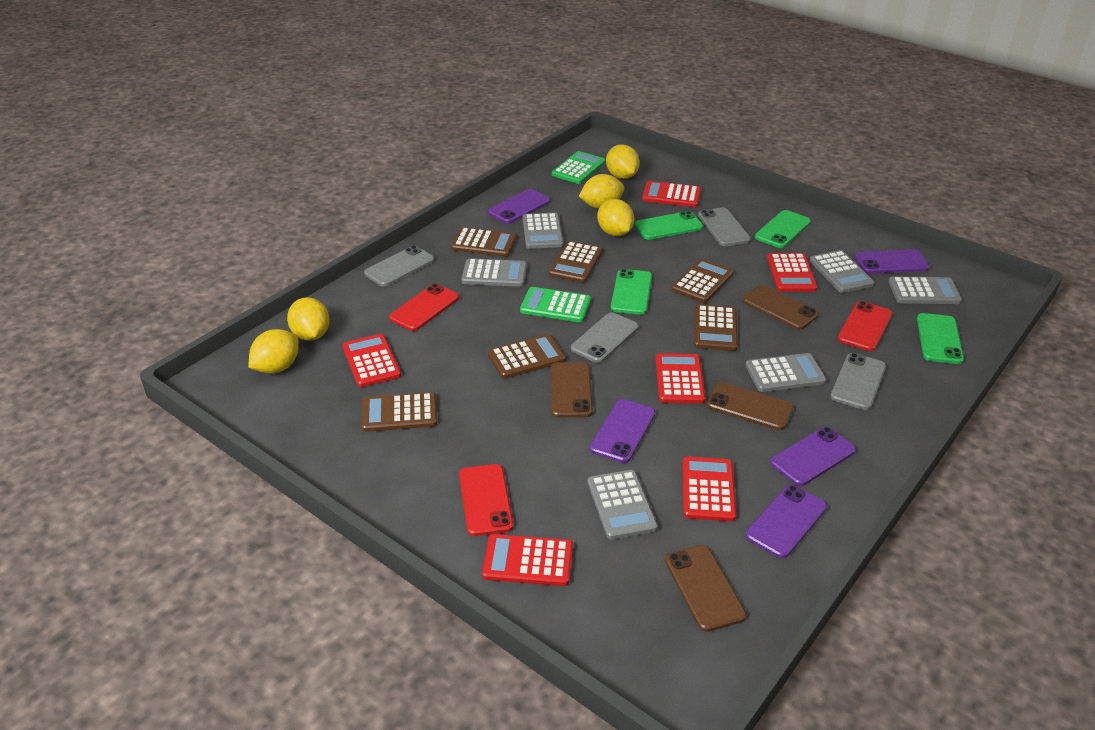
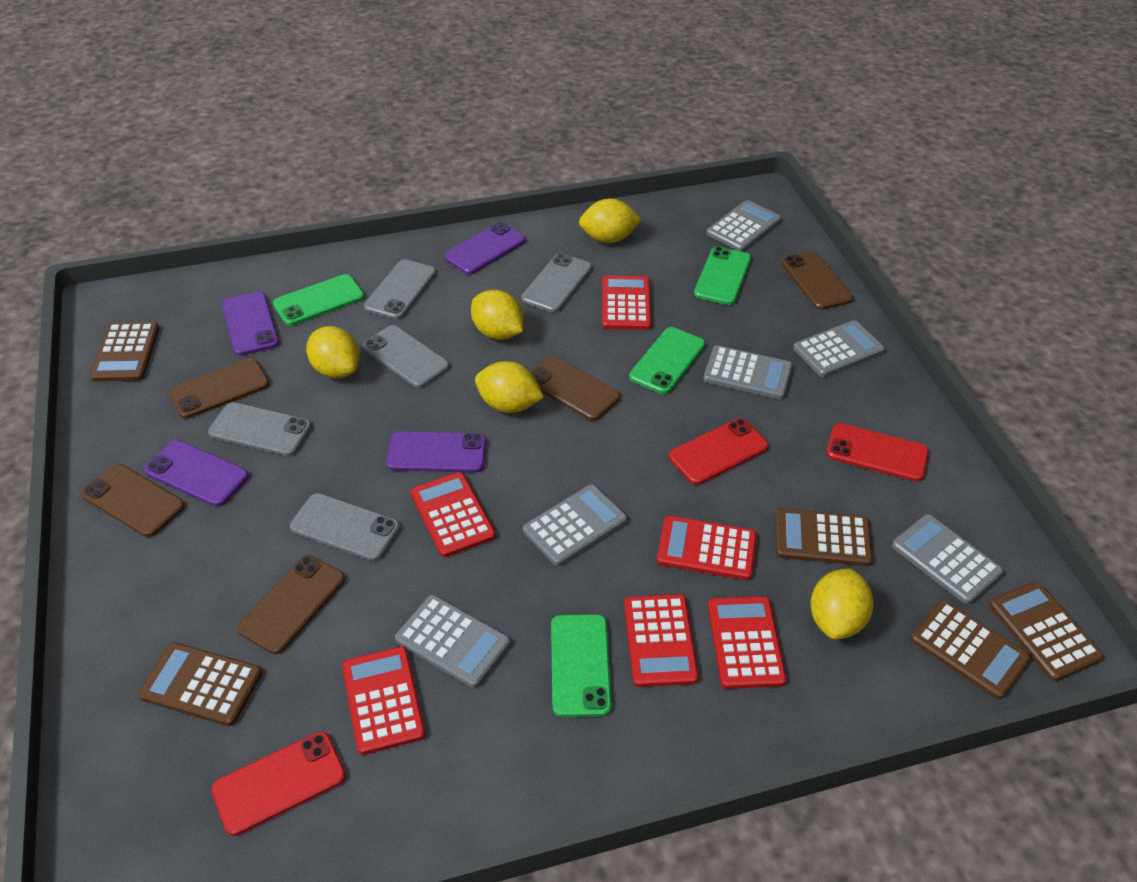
brown calculator: [362,392,437,432] [451,227,517,257] [488,334,566,379] [549,241,602,283] [671,258,734,303] [694,304,738,351] = 6 -> [90,322,159,382] [138,642,262,726] [775,508,873,566] [910,600,1031,699] [989,581,1103,681] = 5
brown phone: [550,362,593,418] [665,545,746,632] [706,382,794,430] [742,285,819,330] = 4 -> [81,464,185,537] [169,358,270,419] [237,555,345,654] [531,356,620,421] [781,251,853,310] = 5
green calculator: [520,287,591,322] [552,151,605,184] = 2 -> none = 0
grey phone: [364,245,434,287] [571,312,639,363] [698,207,751,246] [830,353,886,410] = 4 -> [208,402,312,456] [290,493,400,561] [362,325,449,388] [364,259,436,320] [521,253,592,313] = 5
purple phone: [488,189,550,224] [590,399,655,463] [746,485,827,558] [770,427,856,486] [855,249,929,274] = 5 -> [144,440,249,507] [222,291,279,356] [386,431,486,473] [444,222,526,274] = 4

